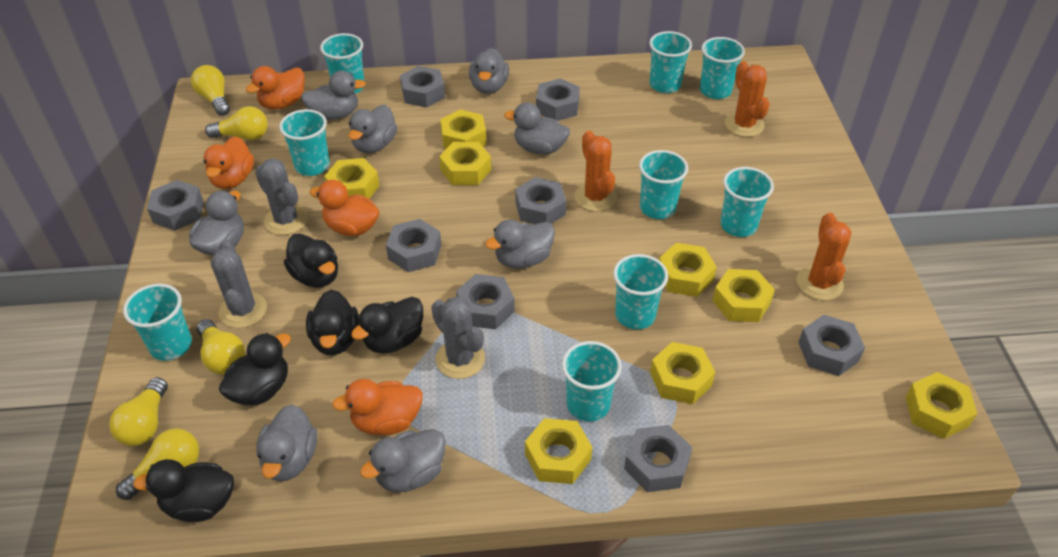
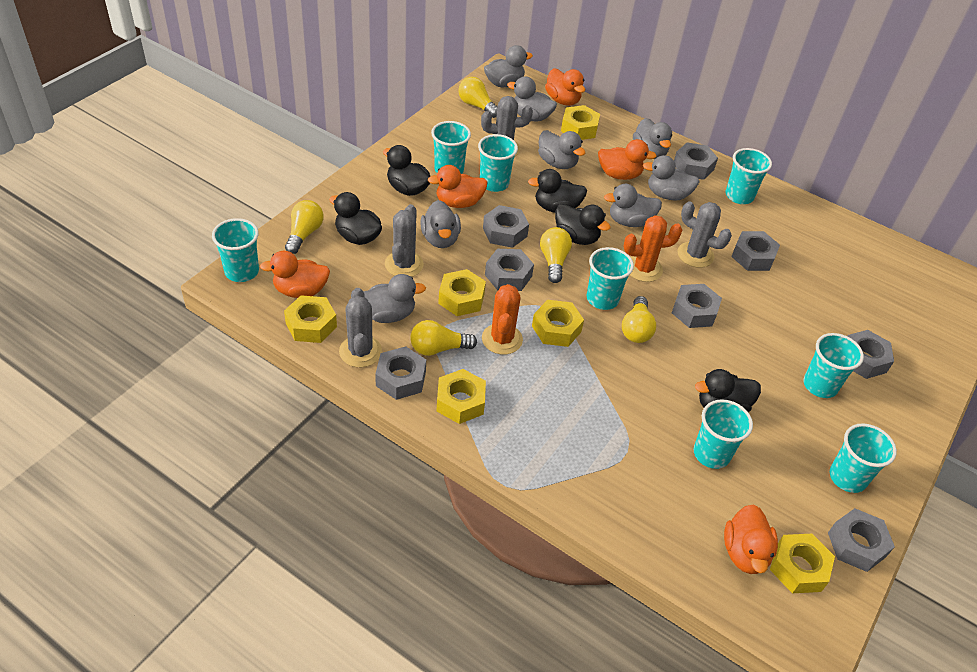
grey cactus: [211,239,267,328] [255,158,308,235] [431,297,485,379] = 3 -> [339,288,382,367] [385,204,424,277] [481,96,533,156] [677,201,732,268] = 4
orange cactus: [575,131,617,212] [725,61,770,137] [797,213,851,301] = 3 -> [482,284,523,355] [624,215,682,282] = 2
orange duck: [203,136,254,189] [246,66,305,110] [310,180,380,236] [332,379,423,435] = 4 -> [260,251,330,298] [428,165,487,208] [545,68,585,106] [598,139,657,180] [724,504,778,574] = 5
turquoise cup: [123,284,192,361] [279,109,330,176] [320,33,364,94] [562,341,622,421] [613,254,668,329] [639,150,688,219] [649,31,692,93] [700,37,745,99] [720,167,774,237] = 9 -> [212,218,259,282] [431,121,471,174] [478,134,518,192] [587,247,634,310] [693,399,753,469] [726,148,772,204] [804,333,864,398] [830,423,897,493] = 8
yellow nut: [324,158,379,199] [439,142,491,185] [440,109,486,149] [525,418,592,484] [650,342,715,404] [659,243,717,297] [712,269,775,322] [906,372,977,439] = 8 -> [284,295,337,343] [436,369,486,424] [438,269,486,316] [532,300,584,347] [561,105,600,140] [770,534,835,593] = 6

